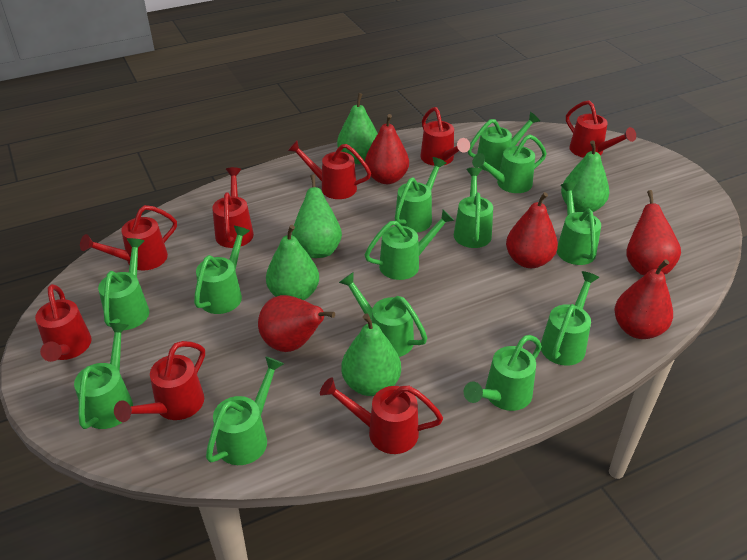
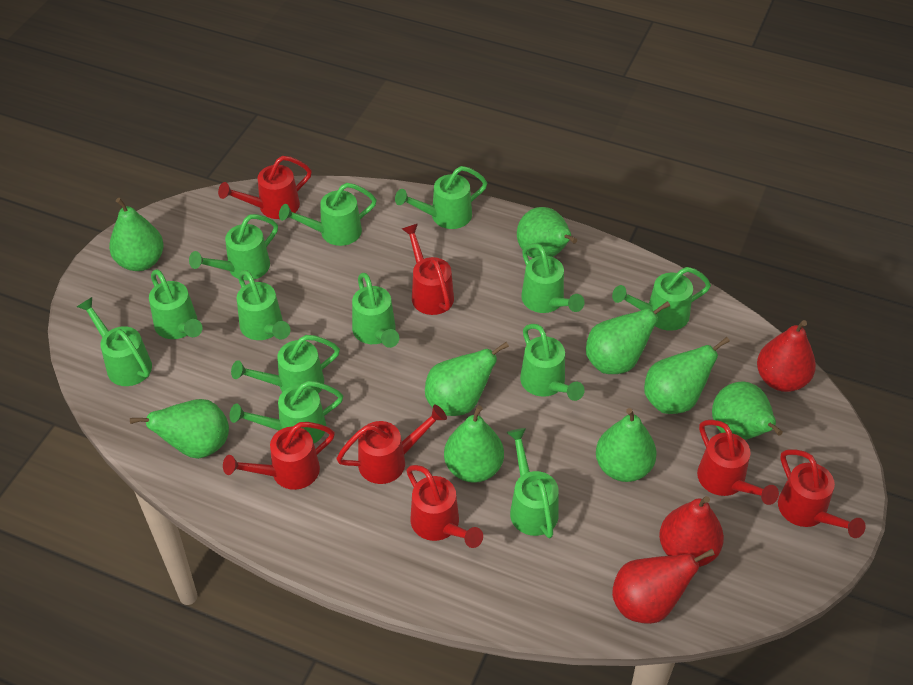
green pear: [266,225,319,300] [292,174,342,258] [337,93,378,164] [341,314,401,396] [561,140,609,212] = 5 -> [109,198,164,271] [130,399,229,459] [425,342,509,416] [444,405,504,483] [517,207,577,258] [586,301,670,374] [596,408,657,482] [644,337,730,414] [712,381,783,440] = 9
red pear: [258,295,335,352] [365,114,409,184] [506,192,558,268] [614,259,673,339] [626,190,681,275] = 5 -> [612,549,715,624] [659,496,724,567] [757,320,816,392] = 3
red watering can: [35,284,92,362] [80,205,177,270] [114,341,205,422] [212,167,254,248] [288,140,371,199] [320,377,443,454] [420,107,470,166] [566,100,636,158] = 8 -> [218,156,312,219] [223,422,335,490] [336,405,447,484] [402,224,454,315] [406,465,483,548] [697,420,779,505] [778,449,866,538] = 7

